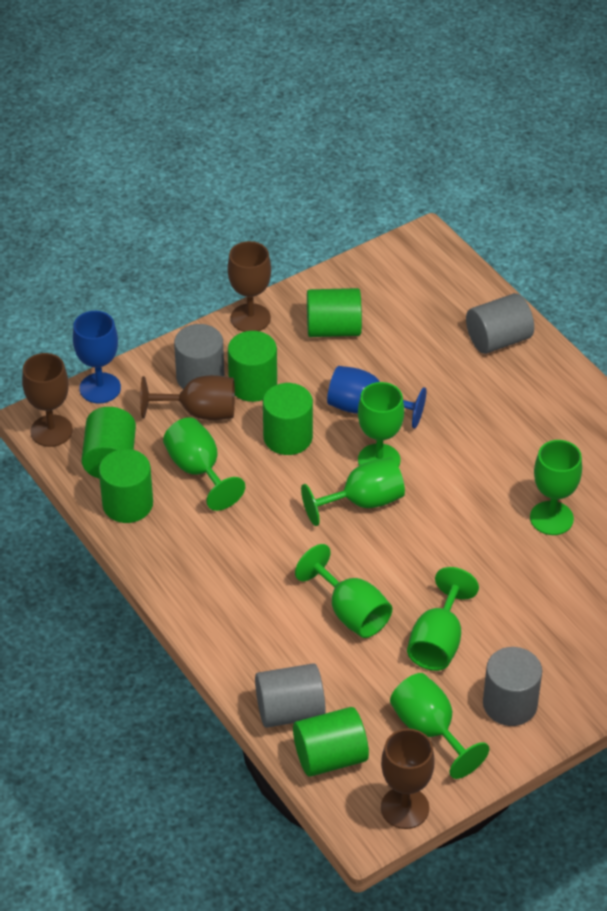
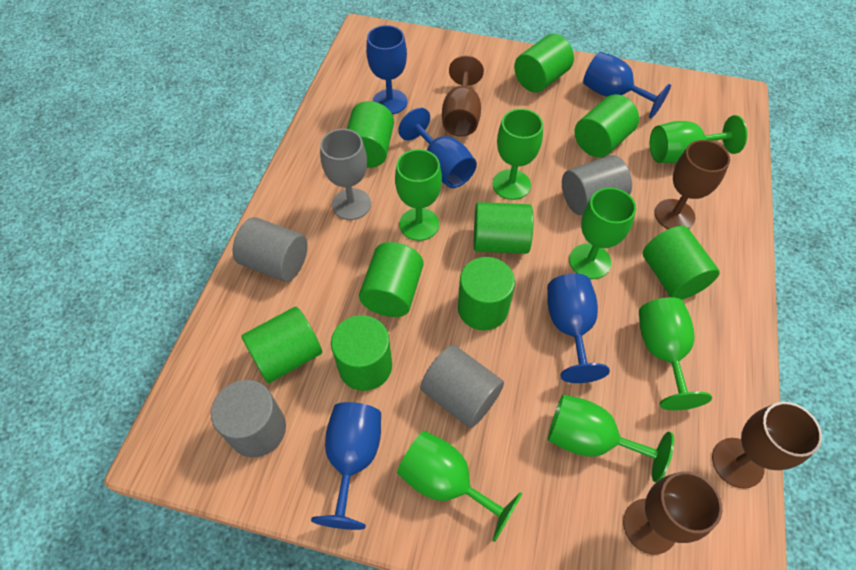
blue goblet: [73,311,121,403] [327,366,426,429] = 2 -> [311,402,381,530] [366,25,407,114] [398,108,477,188] [547,273,610,383] [583,52,671,118] = 5
green cylinder: [81,407,136,479] [99,449,153,523] [228,331,277,402] [263,383,313,455] [293,707,369,777] [307,288,362,337] = 6 -> [241,307,322,383] [331,315,392,391] [347,101,394,168] [359,242,423,317] [458,257,515,330] [474,202,533,254] [514,34,574,93] [574,94,639,157] [643,226,720,300] = 9
grey goblet: none = 0 -> [320,129,371,220] = 1

